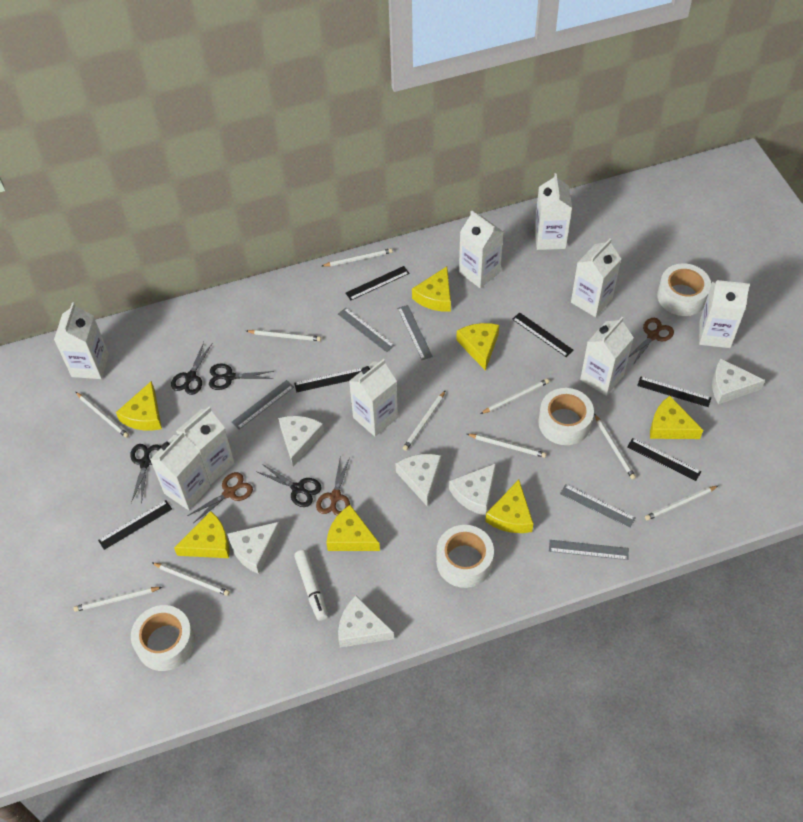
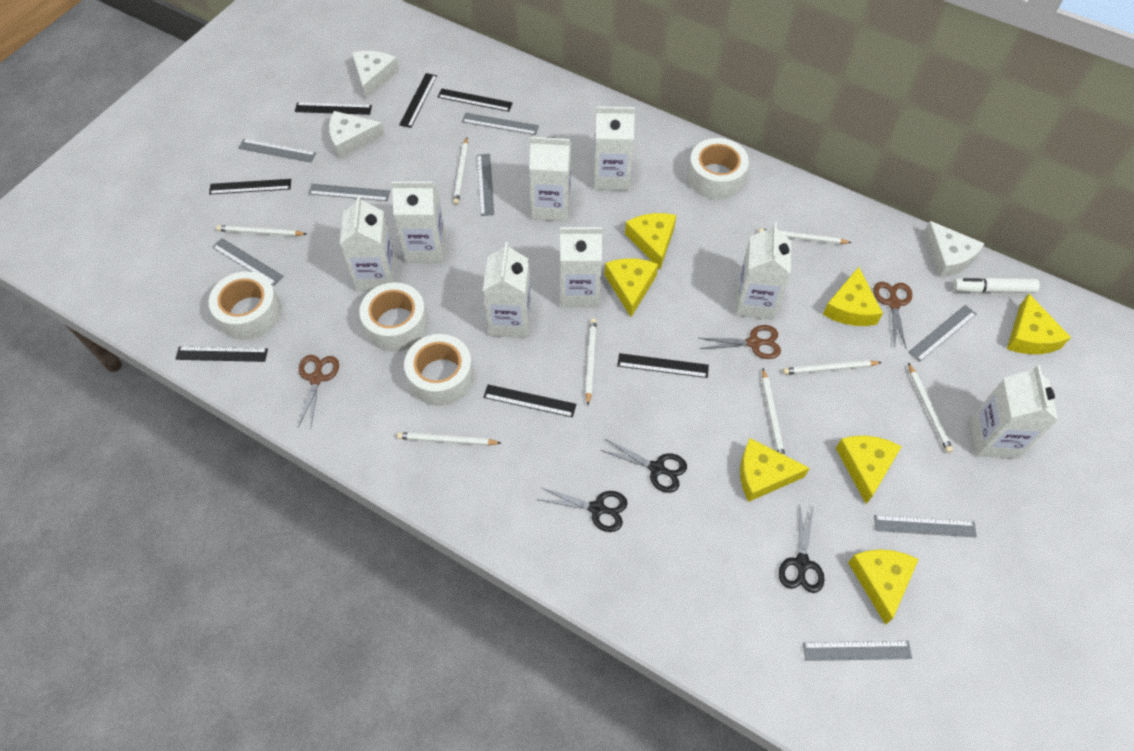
black ruler: [98,500,172,550] [294,367,364,392] [346,266,409,300] [512,312,573,357] [627,438,701,481] [637,376,711,407] = 6 -> [176,347,268,362] [209,179,291,195] [295,102,372,115] [399,73,437,128] [438,88,513,112] [483,385,576,417] [617,353,709,378] = 7
black scissors: [130,444,161,504] [171,342,212,395] [209,364,274,390] [257,464,322,507] = 4 -> [536,487,628,532] [601,439,687,493] [779,505,825,593] = 3
grey ruler: [231,380,294,429] [338,308,395,352] [397,305,433,360] [549,540,629,560] [560,484,636,528] = 5 -> [212,238,284,286] [238,139,316,163] [308,184,390,201] [462,113,539,135] [477,154,494,216] [803,641,912,661] [874,515,977,537] [908,305,977,362] = 8
white carton: [54,303,109,379] [150,432,211,510] [176,407,235,484] [349,359,398,437] [459,211,504,288] [534,173,572,250] [571,238,621,317] [580,317,634,396] [699,280,750,348] = 9 -> [340,195,397,291] [391,181,446,263] [483,242,532,338] [529,137,571,221] [560,227,602,307] [594,106,635,190] [735,222,791,320] [970,365,1058,459] = 8
white cheese: [227,522,281,574] [278,416,324,467] [338,596,394,647] [395,454,441,507] [449,463,496,516] [712,358,765,404] = 6 -> [329,111,385,158] [352,51,399,99] [923,221,985,278] = 3
white pencil: [74,587,162,612] [76,392,129,438] [152,563,230,596] [247,329,321,341] [322,248,393,266] [403,390,446,451] [467,434,546,458] [480,379,549,414] [594,413,636,480] [645,486,718,521] = 10 -> [216,225,307,236] [397,432,501,446] [453,137,468,204] [586,319,597,405] [759,228,852,244] [762,368,785,455] [783,360,882,375] [908,363,953,453] = 8

